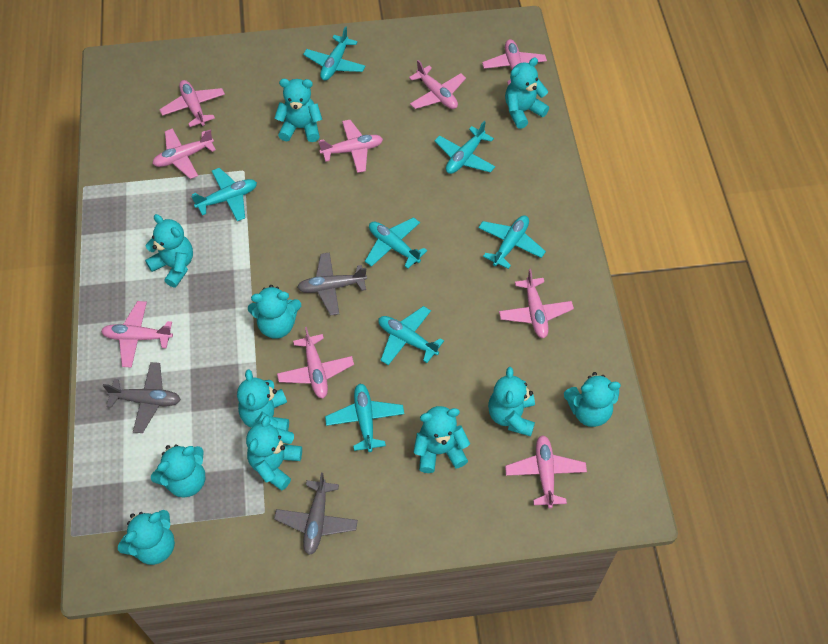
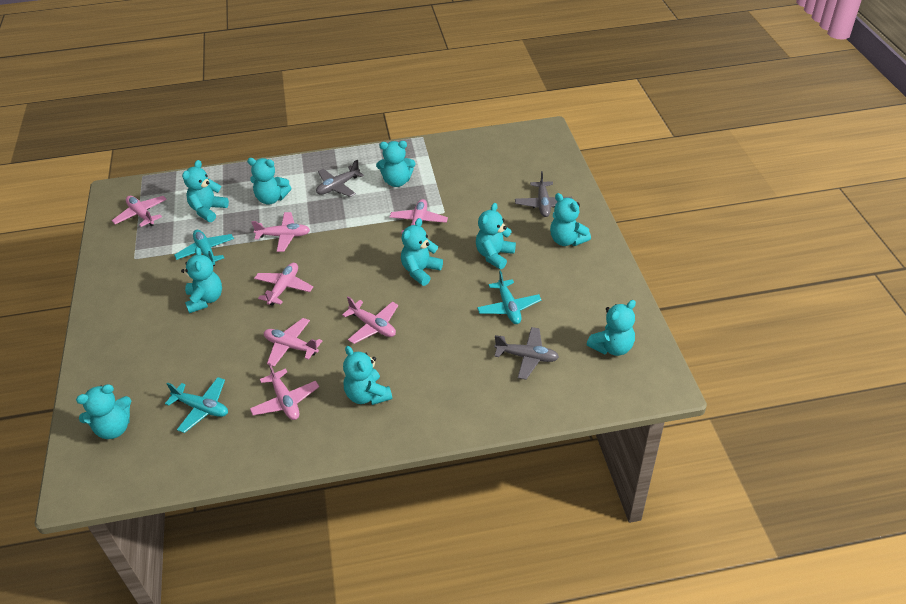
pink plane: [101,301,173,368] [152,128,216,179] [159,80,225,127] [277,327,354,398] [318,120,383,173] [409,60,466,109] [482,39,547,85] [499,269,574,338] [505,435,587,509] = 9 -> [112,196,167,227] [250,363,319,420] [251,212,310,252] [254,263,313,306] [264,318,322,367] [342,296,398,344] [390,199,448,234] = 7
turquoise plane: [191,168,257,221] [303,26,366,81] [325,384,404,452] [365,217,427,269] [378,306,444,365] [434,121,495,174] [478,215,546,269] = 7 -> [165,377,228,433] [174,230,234,266] [477,271,542,324] = 3
turquoise teddy bear: [118,510,175,565] [145,214,193,288] [151,444,205,497] [237,369,289,431] [246,415,302,490] [248,285,301,339] [275,79,322,142] [414,406,470,473] [488,367,535,437] [505,58,549,129] [564,372,621,427] = 11 -> [76,384,131,439] [181,247,222,313] [182,160,229,222] [247,158,291,204] [343,346,392,405] [376,141,416,187] [401,218,443,286] [476,203,516,269] [550,193,591,246] [587,300,636,356] = 10

